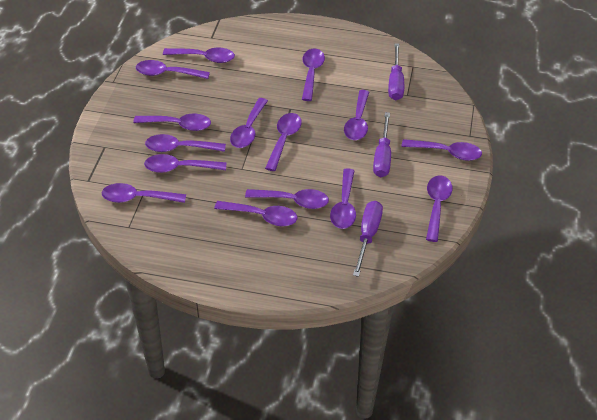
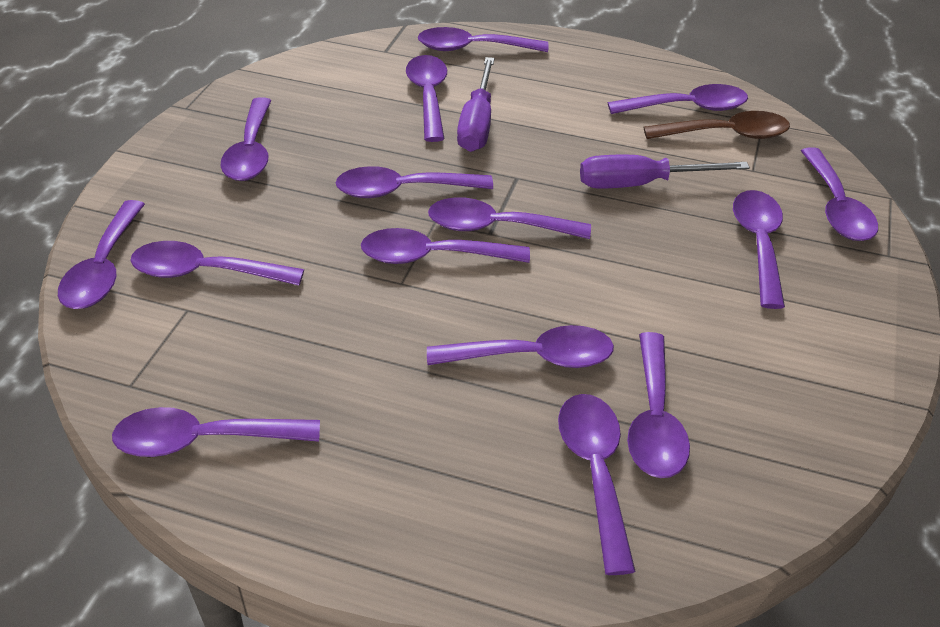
brown spoon: none = 0 -> [643,111,790,139] = 1
purple screwdriver: [353,201,383,277] [373,112,391,177] [388,43,404,100] = 3 -> [457,57,495,152] [580,155,750,188] = 2

